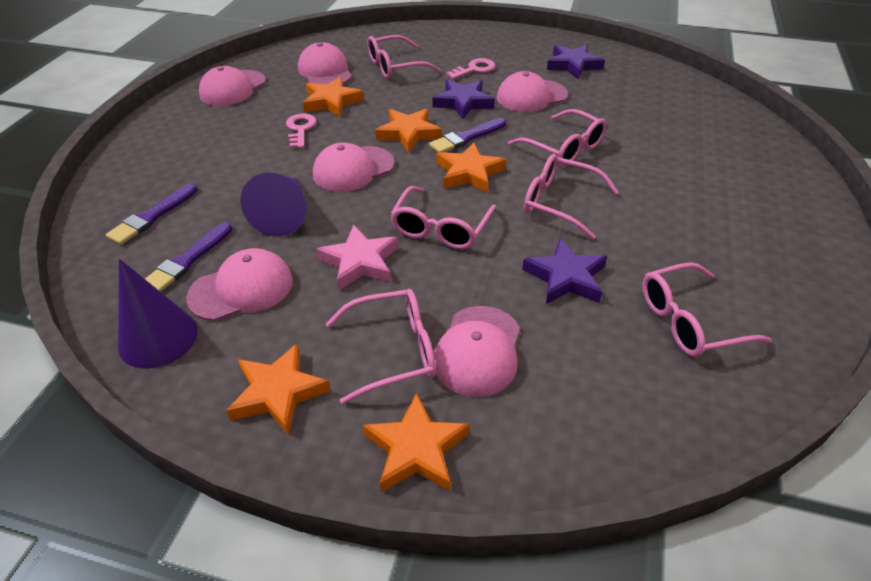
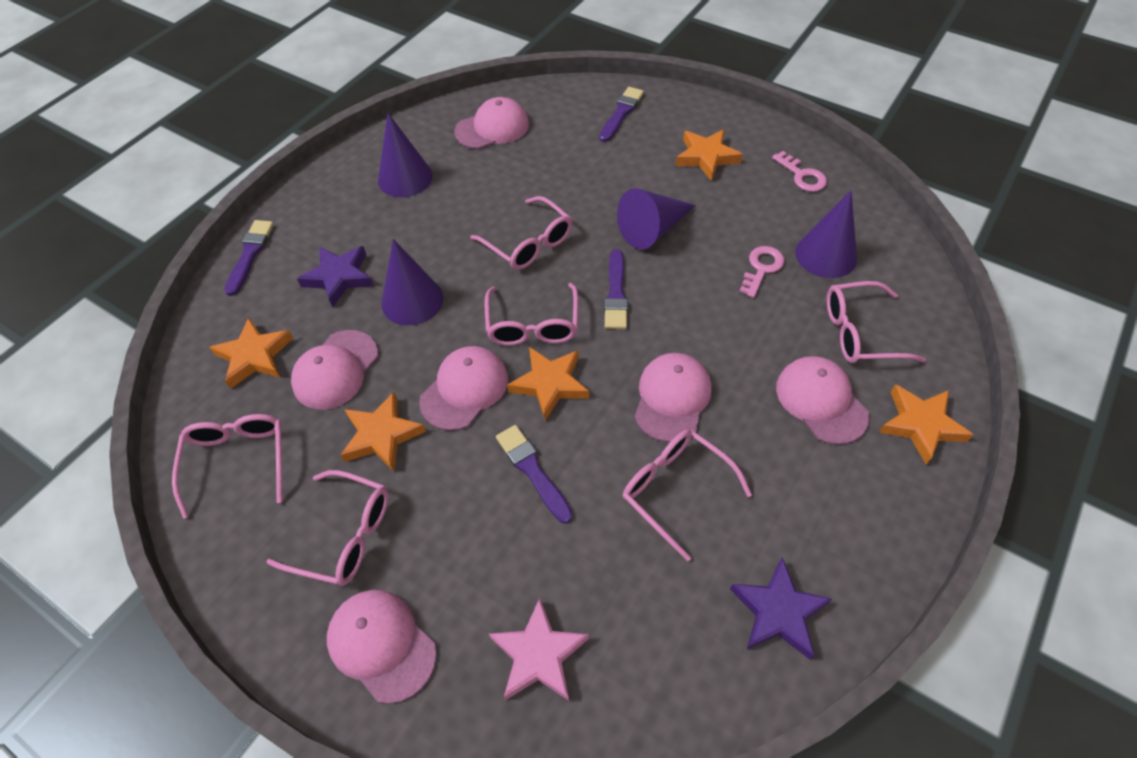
purple brush: [106,184,198,245] [145,222,233,292] [429,118,506,153] = 3 -> [224,220,274,296] [496,425,573,524] [599,87,644,142] [604,249,628,329] = 4
purple cone: [118,259,198,369] [240,173,307,236] = 2 -> [378,113,433,197] [381,239,444,325] [617,188,696,250] [795,191,857,278] = 4
purple star: [432,80,495,119] [522,238,607,304] [547,45,605,80] = 3 -> [297,246,373,307] [730,557,832,659] = 2

